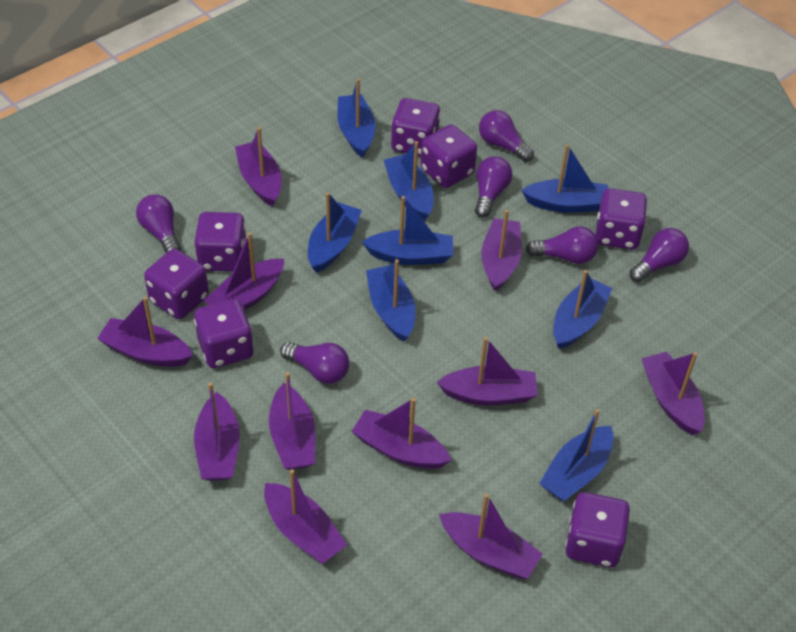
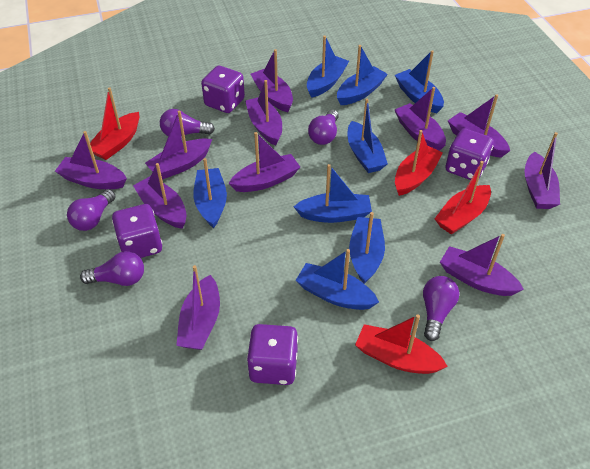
purple dice: [144,249,209,319] [194,299,254,368] [195,212,246,272] [391,98,440,156] [421,124,477,188] [565,492,630,568] [596,188,647,250] = 7 -> [112,204,162,258] [201,66,245,113] [247,324,298,385] [445,128,494,180] = 4
purple light bulb: [136,194,181,253] [280,342,350,384] [475,156,512,218] [479,110,534,162] [526,226,598,264] [629,228,689,282] = 6 -> [67,189,116,231] [80,251,144,286] [160,109,215,136] [308,110,339,145] [423,276,459,341] = 5
red boat: none = 0 -> [90,87,139,160] [355,314,448,374] [395,130,443,196] [435,161,491,234] = 4

